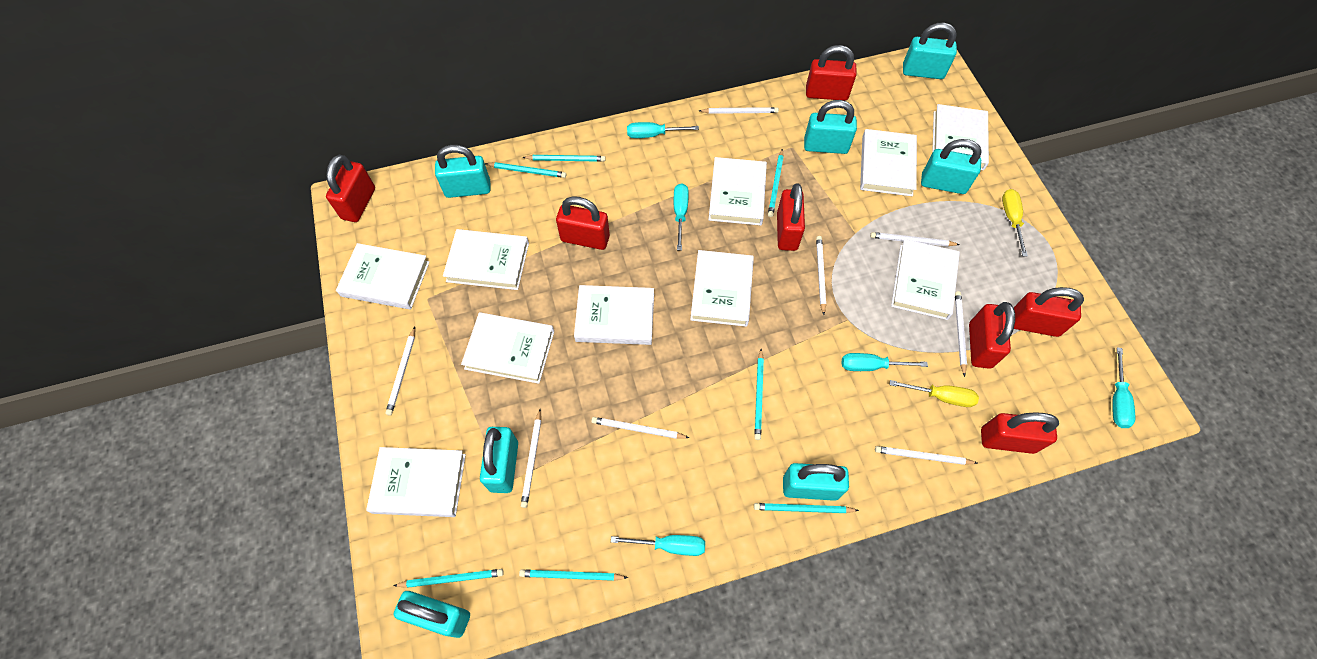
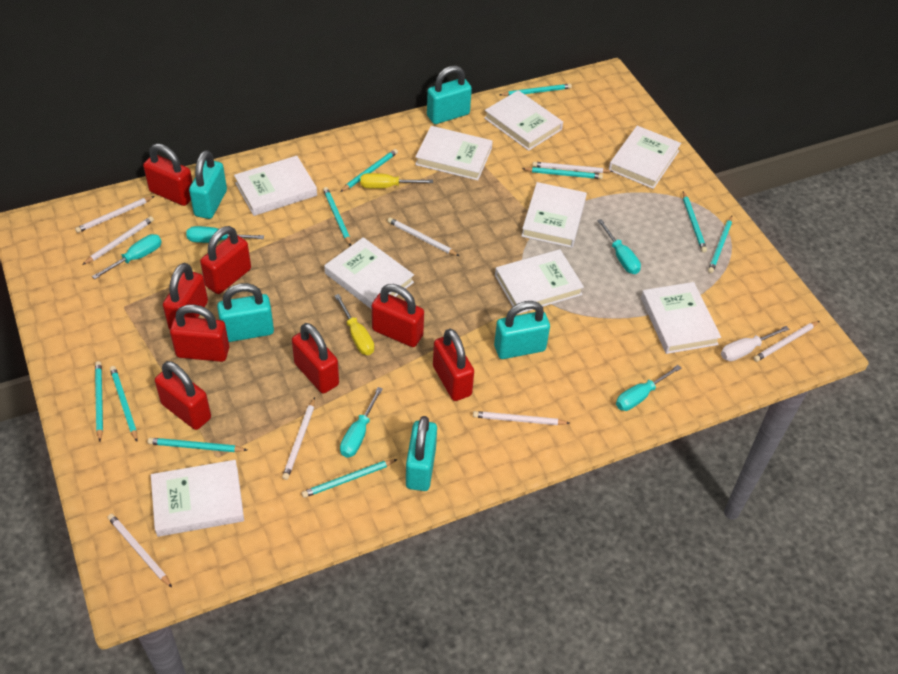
red padlock: [326,155,375,222] [556,196,610,250] [777,183,805,251] [806,45,857,101] [969,302,1015,369] [981,412,1059,454] [1014,287,1084,337] = 7 -> [143,143,193,206] [155,361,211,430] [163,263,208,330] [170,304,229,362] [200,226,251,294] [292,323,339,394] [372,284,424,347] [433,329,474,401] = 8
turquoise padlock: [393,591,470,638] [435,145,491,198] [480,427,518,493] [783,463,849,501] [804,100,857,154] [903,23,957,79] [921,139,982,194] = 7 -> [189,150,227,219] [217,283,274,342] [406,416,437,491] [427,66,472,124] [494,301,550,359] = 5
turquoise pencil: [393,569,504,588] [485,162,566,178] [519,569,628,581] [523,155,606,162] [754,349,764,440] [754,503,859,513] [768,149,784,217] = 7 -> [95,361,103,442] [110,366,138,442] [147,438,247,452] [302,459,397,498] [323,187,351,246] [340,149,398,192] [499,84,572,96] [522,167,603,179] [683,191,707,253] [708,216,732,273] = 10
white book: [336,243,430,309] [366,447,466,517] [443,229,529,290] [461,312,554,384] [574,285,654,345] [690,250,754,327] [708,157,767,225] [860,129,917,196] [891,239,960,320] [932,104,989,170] = 10 -> [151,460,244,537] [234,156,317,216] [324,237,414,309] [415,126,493,181] [484,90,563,151] [495,249,584,314] [521,182,587,248] [609,126,681,189] [641,282,721,354] = 9
white screwdriver: none = 0 -> [721,326,789,361] = 1

